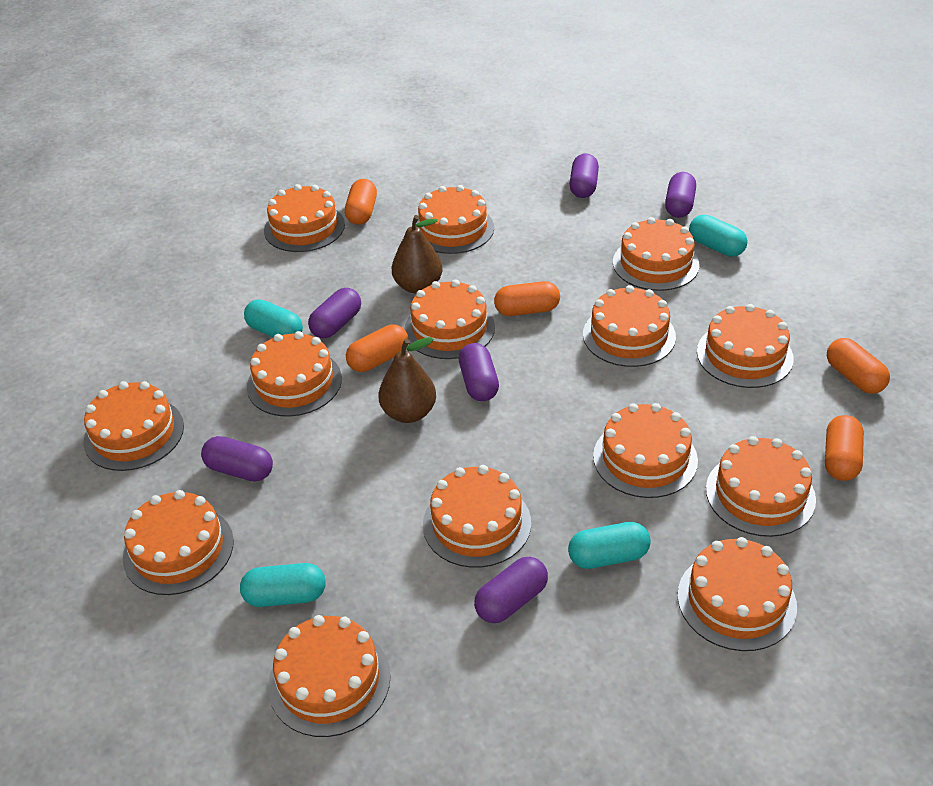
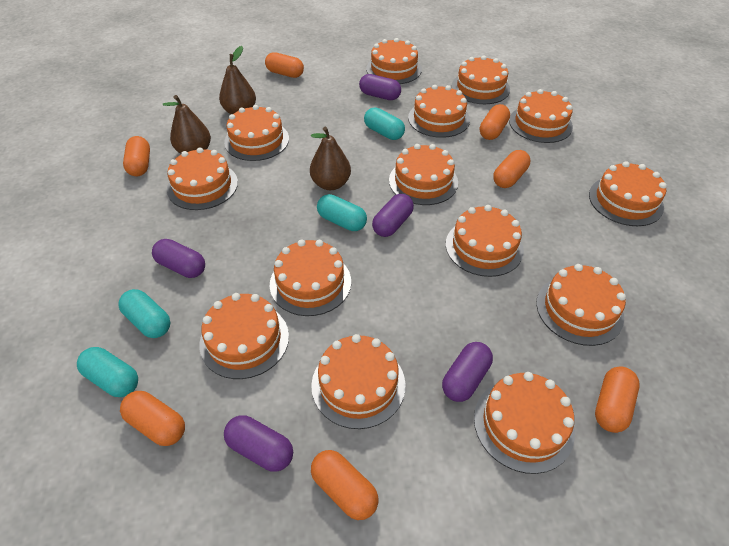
brown pear: [378,337,436,423] [392,215,443,294] = 2 -> [163,95,211,154] [219,46,256,114] [310,127,351,190] = 3
orange capsule: [345,179,377,225] [346,324,409,372] [494,281,560,316] [825,415,864,481] [827,338,890,394] = 5 -> [120,391,185,446] [123,136,150,176] [265,52,304,78] [311,450,378,520] [480,104,510,140] [493,150,530,188] [595,366,639,433] = 7
purple capsule: [201,436,273,481] [308,288,361,338] [459,343,499,401] [474,557,548,623] [570,153,599,198] [665,172,696,218] = 6 -> [152,239,205,278] [224,415,293,472] [359,74,401,100] [372,194,414,237] [442,342,493,402] = 5

